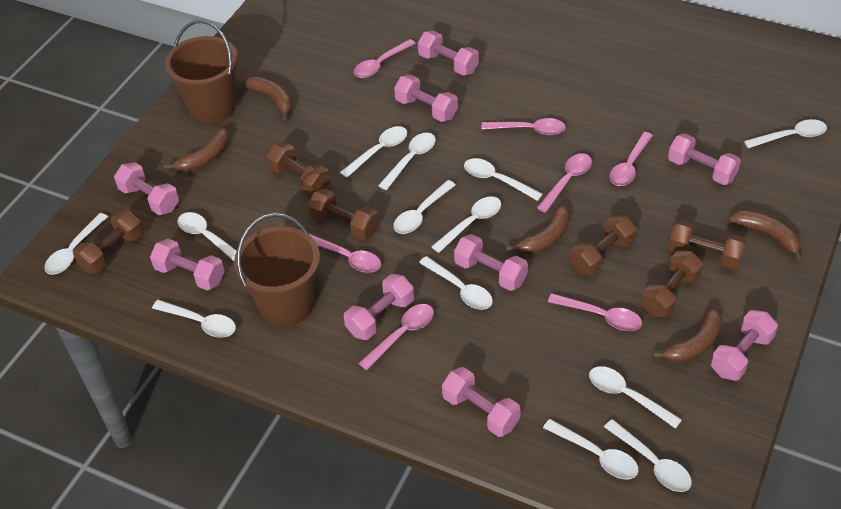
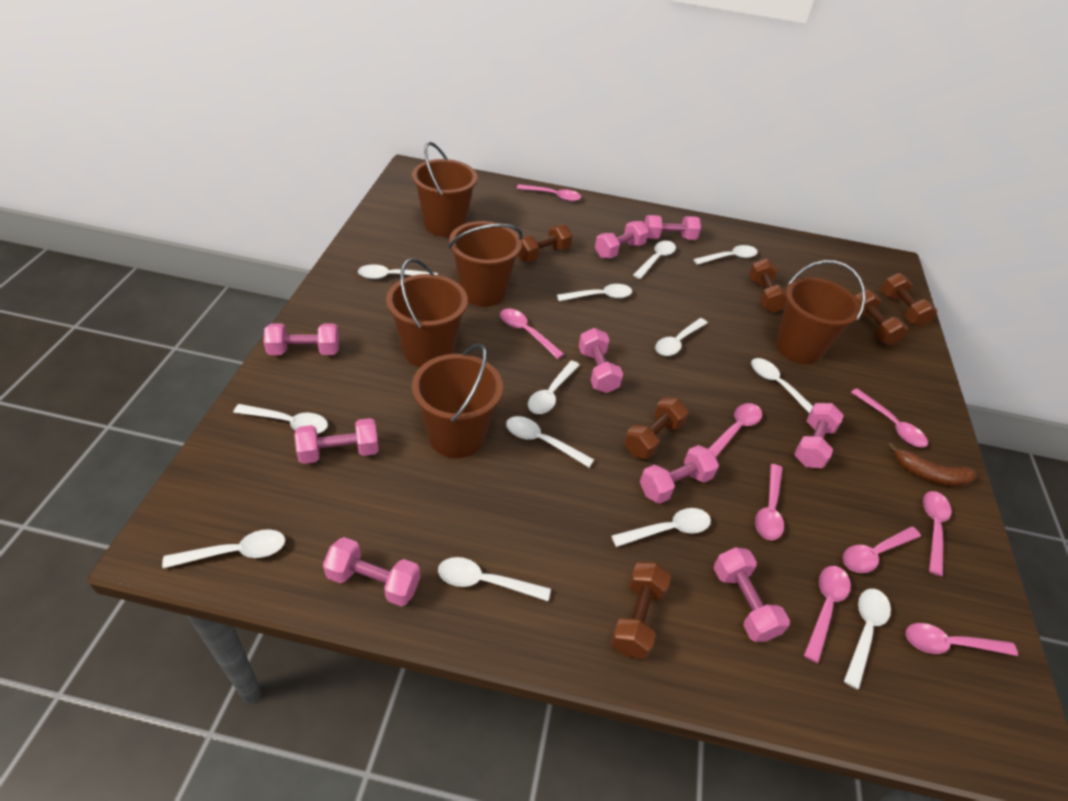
brown banana: [164,127,229,172] [242,76,293,120] [506,204,570,255] [652,307,722,363] [728,210,802,261] = 5 -> [887,443,976,486] = 1
brown bucket: [165,20,238,123] [234,213,320,327] = 2 -> [386,258,468,367] [412,142,477,237] [412,343,503,458] [448,221,523,307] [776,260,866,364] = 5
pink spoon: [309,234,381,273] [353,39,416,78] [358,304,434,370] [481,118,566,135] [537,153,592,213] [548,293,642,331] [609,132,653,186] = 7 -> [500,309,564,359] [517,184,581,202] [708,403,762,457] [755,464,784,540] [804,566,851,663] [843,526,921,573] [851,388,928,447] [906,623,1018,656] [923,491,952,576] = 9

